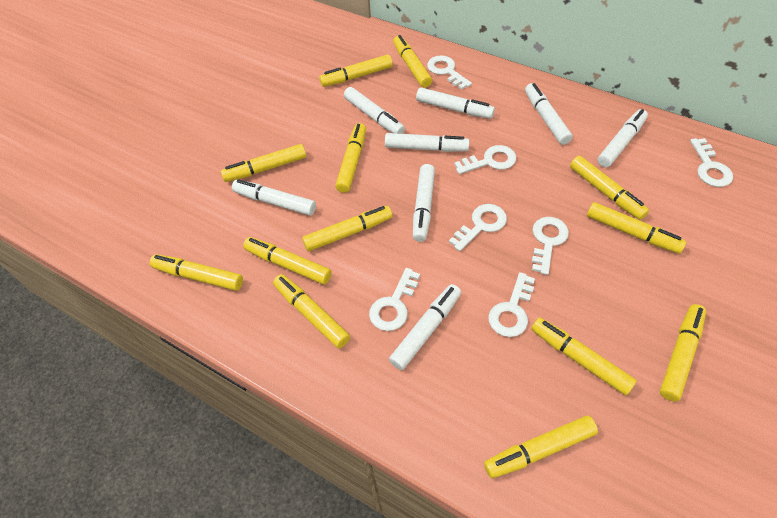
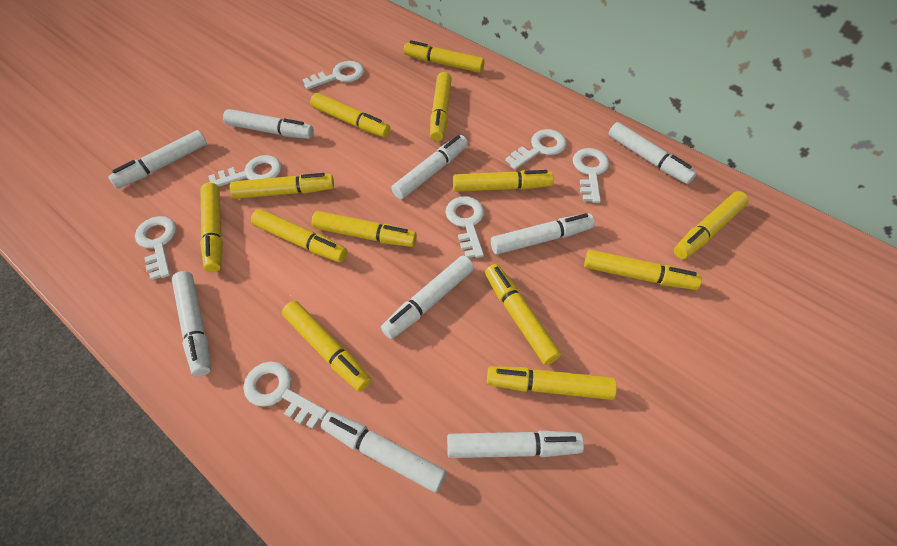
white marker: [232,179,316,216] [344,87,405,134] [385,133,469,152] [389,284,461,370] [413,164,435,242] [416,87,495,119] [525,83,573,145] [598,109,648,167] = 8 -> [108,130,207,189] [172,271,211,377] [223,109,314,139] [321,411,447,493] [381,256,474,339] [391,135,468,200] [447,430,584,458] [491,213,595,254] [608,122,697,184] = 9

